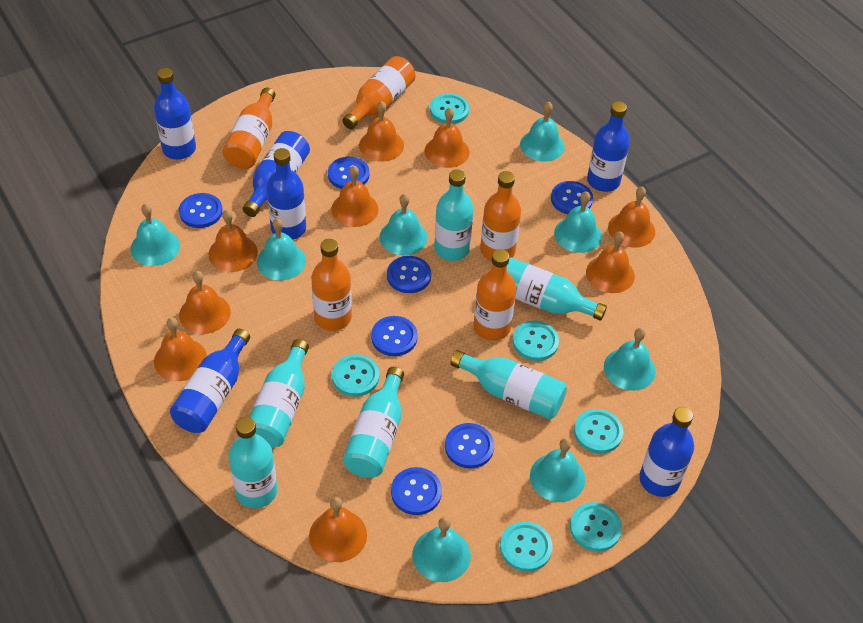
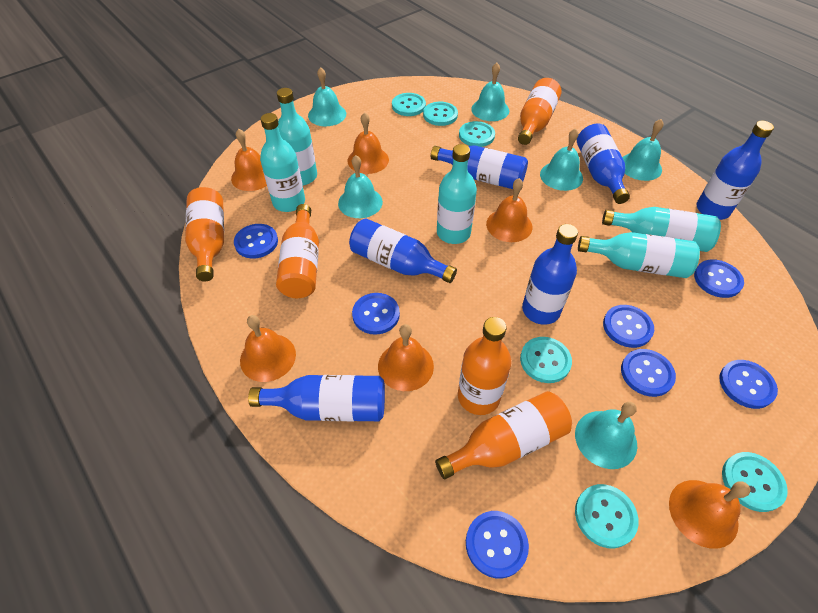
orange bell: [154,318,207,381] [179,271,231,334] [209,210,258,272] [309,497,367,562] [331,166,378,227] [359,101,404,162] [425,107,470,168] [586,231,635,293] [608,186,655,248] = 9 -> [231,129,267,191] [240,315,296,382] [347,112,389,174] [378,324,434,391] [486,178,532,242] [669,480,750,549] = 6
turquoise bell: [131,204,180,266] [257,218,306,280] [380,194,428,255] [413,517,471,582] [520,102,565,162] [530,438,585,502] [554,191,602,253] [604,328,656,391] = 8 -> [308,67,346,126] [338,155,383,218] [471,63,509,121] [540,128,583,191] [575,402,637,469] [622,119,664,181] = 6
turquoise bottle: [228,417,277,508] [249,339,309,448] [343,367,404,478] [434,169,473,261] [450,350,567,419] [507,257,607,321] = 6 -> [260,113,305,212] [277,88,317,185] [437,144,477,244] [578,232,700,278] [602,207,721,252] = 5

